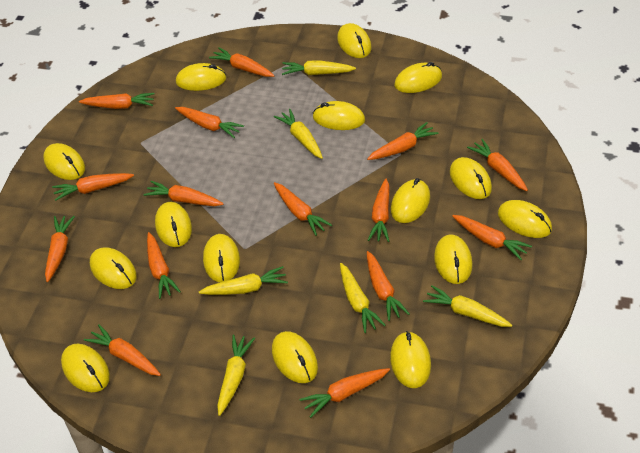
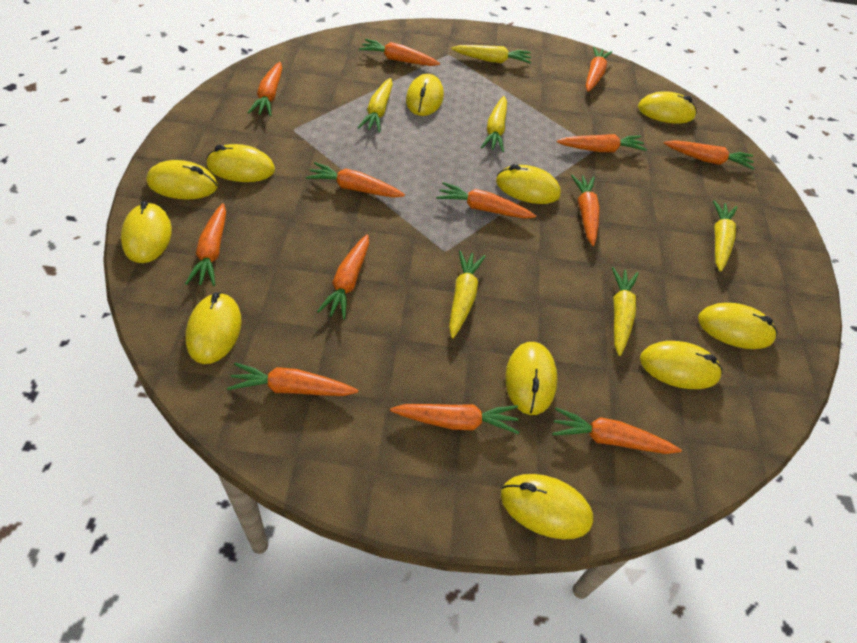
orange carrot: [45,216,75,282] [52,173,134,201] [79,93,154,109] [84,324,161,376] [143,181,224,206] [147,232,181,299] [175,107,244,138] [209,47,274,77] [274,182,332,236] [299,368,390,418] [367,122,438,160] [367,251,410,321] [368,179,389,242] [452,215,532,260] [467,139,528,191] = 15 -> [185,203,226,286] [227,363,358,396] [248,62,282,116] [306,162,405,198] [317,234,369,320] [359,39,440,66] [390,404,520,434] [436,182,536,219] [552,407,682,454] [557,134,647,152] [571,175,600,246] [586,47,612,92] [664,140,754,170] = 13
yellow mouse: [43,143,85,180] [61,344,110,392] [90,247,137,289] [155,202,192,247] [176,63,226,91] [203,234,240,282] [272,331,318,383] [313,101,365,130] [337,23,372,58] [390,331,431,388] [391,178,430,223] [394,62,442,93] [434,234,473,284] [450,157,492,199] [498,200,552,238] = 15 -> [121,201,172,263] [146,160,218,199] [185,292,242,364] [206,144,275,182] [406,74,444,116] [496,164,561,204] [501,474,593,539] [505,342,557,415] [638,91,697,123] [640,341,722,389] [698,303,777,349] = 11

